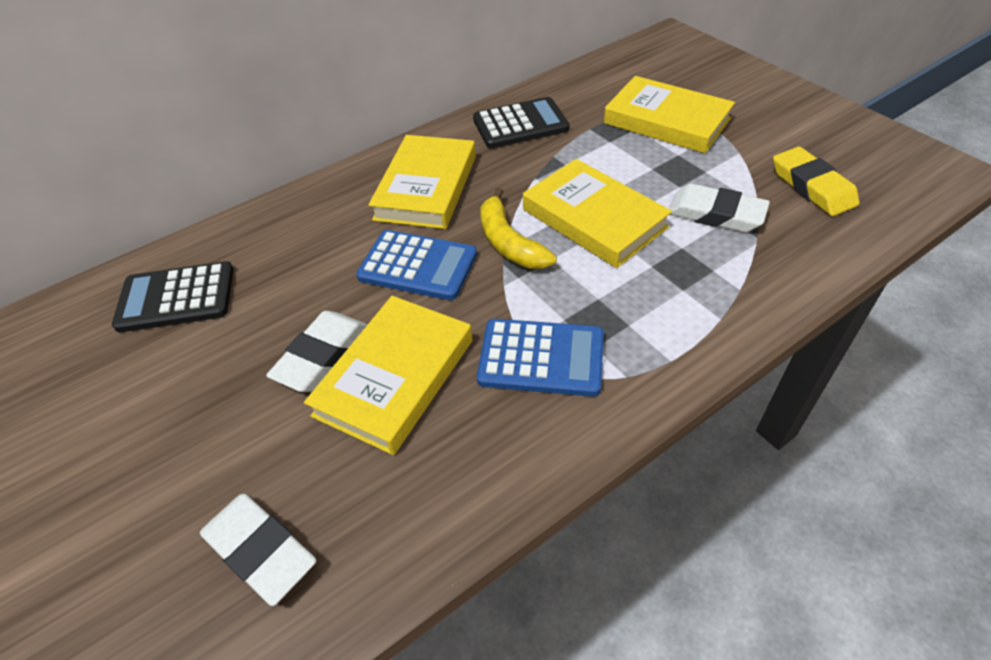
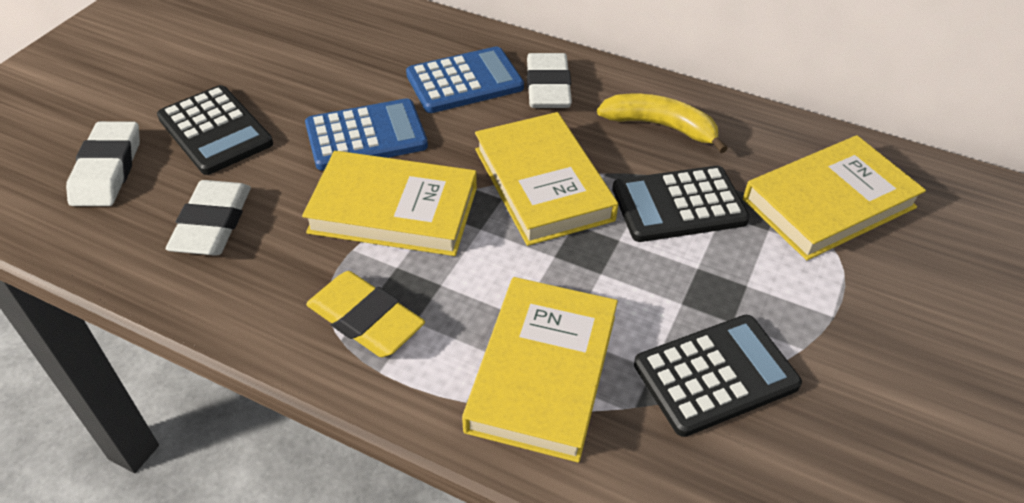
black calculator: [112,261,234,332] [473,97,569,148] = 2 -> [157,85,273,175] [612,166,750,242] [634,315,802,437] = 3

